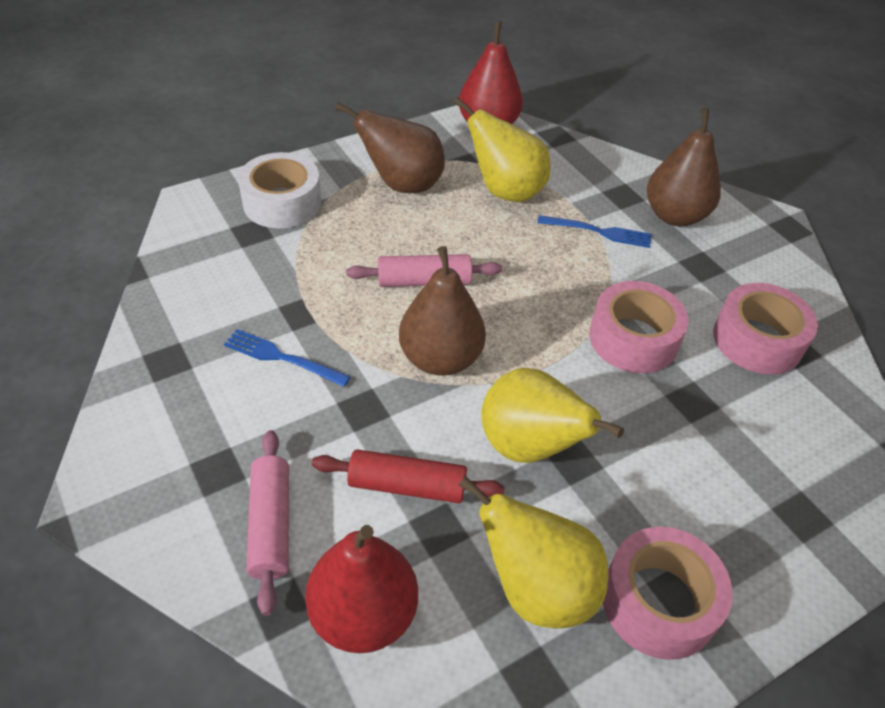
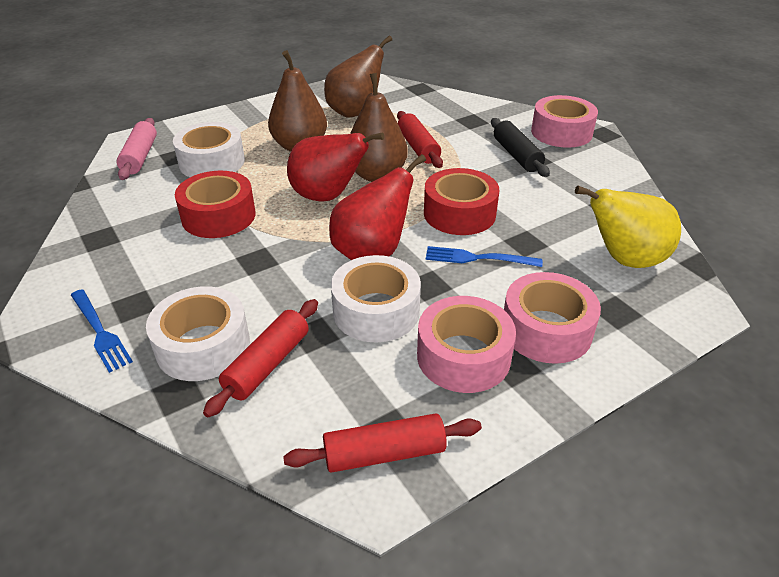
black rolling pin: none = 0 -> [491,118,550,177] = 1
pink rolling pin: [247,430,289,616] [346,254,502,287] = 2 -> [116,118,157,180] = 1
red rolling pin: [312,449,505,503] = 1 -> [203,299,318,417] [283,414,482,473] [397,111,443,168] = 3
red tape: none = 0 -> [175,171,255,238] [424,168,500,235] = 2
white tape: [238,152,321,228] = 1 -> [146,286,250,381] [173,122,245,177] [331,255,421,343] = 3
yellow pear: [454,97,550,202] [458,476,609,629] [481,368,624,463] = 3 -> [575,186,681,268] = 1

